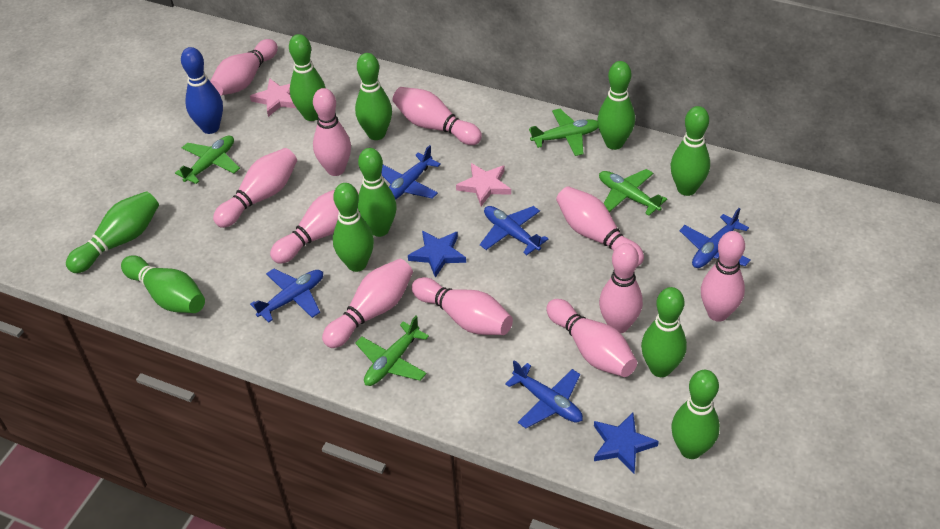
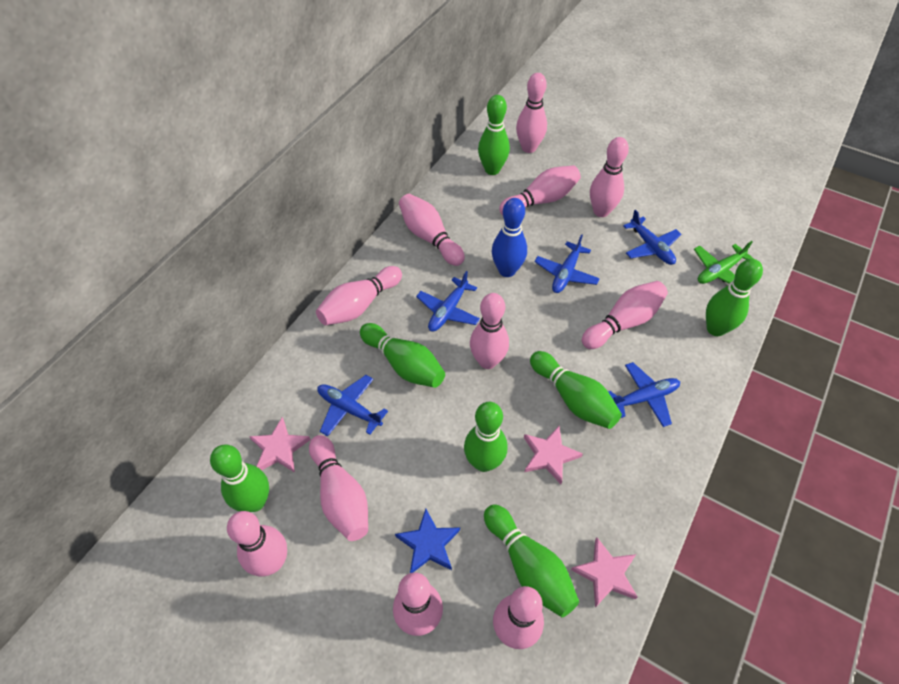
blue star: [408,231,466,278] [594,413,659,474] = 2 -> [395,509,460,573] = 1
green bowling pin: [66,191,159,273] [121,255,205,313] [289,34,325,121] [333,183,374,272] [355,53,392,140] [357,148,397,237] [597,61,635,150] [641,287,687,377] [670,106,710,196] [671,370,720,459] = 10 -> [210,444,269,512] [360,323,445,388] [464,402,508,472] [478,95,510,175] [484,504,579,617] [530,351,622,429] [706,259,763,336] = 7
green plane: [175,136,240,184] [355,316,429,386] [529,109,598,156] [599,169,667,216] = 4 -> [694,241,754,284] = 1
pink star: [250,78,296,117] [456,163,511,206] = 2 -> [249,417,311,473] [524,426,583,484] [571,537,638,608] = 3

